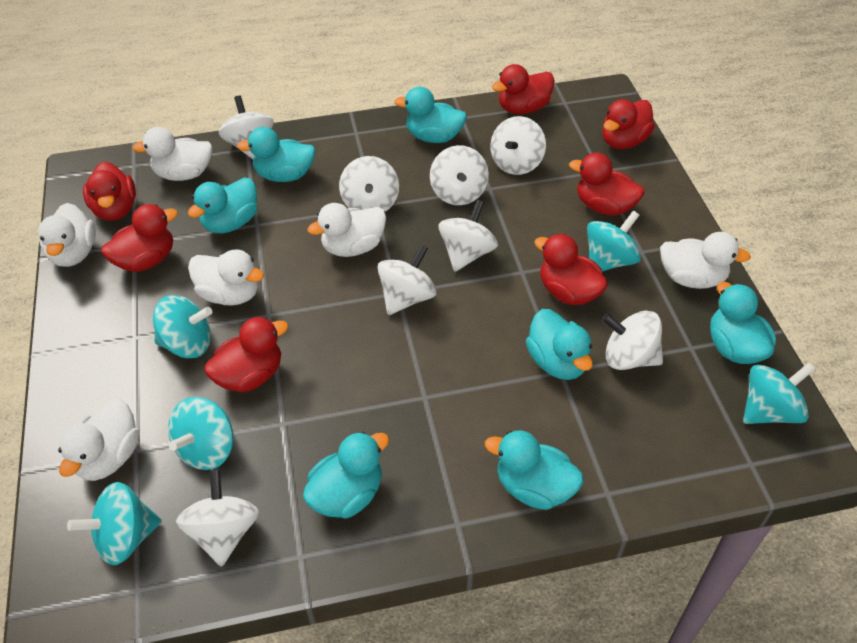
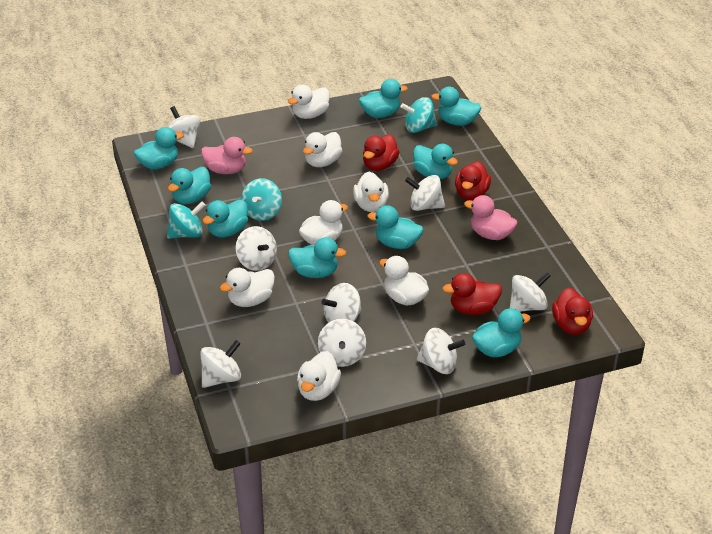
pink duck: none = 0 -> [201,137,253,174] [464,195,517,240] = 2
red duck: [83,162,136,221] [101,204,178,272] [204,317,289,392] [492,64,555,114] [534,234,608,305] [569,153,645,216] [602,99,655,149] = 7 -> [363,134,399,171] [442,273,502,315] [455,161,491,201] [552,288,593,335] = 4
turquoise duck: [188,178,257,233] [237,127,316,182] [303,431,389,518] [394,87,467,143] [485,430,583,510] [526,309,593,380] [710,282,776,364] = 7 -> [134,127,184,169] [168,167,211,204] [203,199,248,237] [288,237,346,278] [359,79,408,118] [367,205,423,249] [413,144,458,179] [431,87,481,126] [472,308,531,357] = 9
turquoise spinning top: [67,482,162,565] [153,295,212,358] [168,397,234,470] [587,211,641,271] [743,362,816,424] = 5 -> [167,202,205,239] [241,178,282,221] [401,97,437,133] = 3
white duck: [38,203,96,267] [58,399,139,481] [132,127,212,181] [188,249,264,305] [307,203,386,257] [660,232,751,289] = 6 -> [220,268,275,307] [288,85,330,119] [297,351,341,401] [299,200,348,245] [303,132,343,167] [353,172,389,212] [379,256,429,306] = 7

